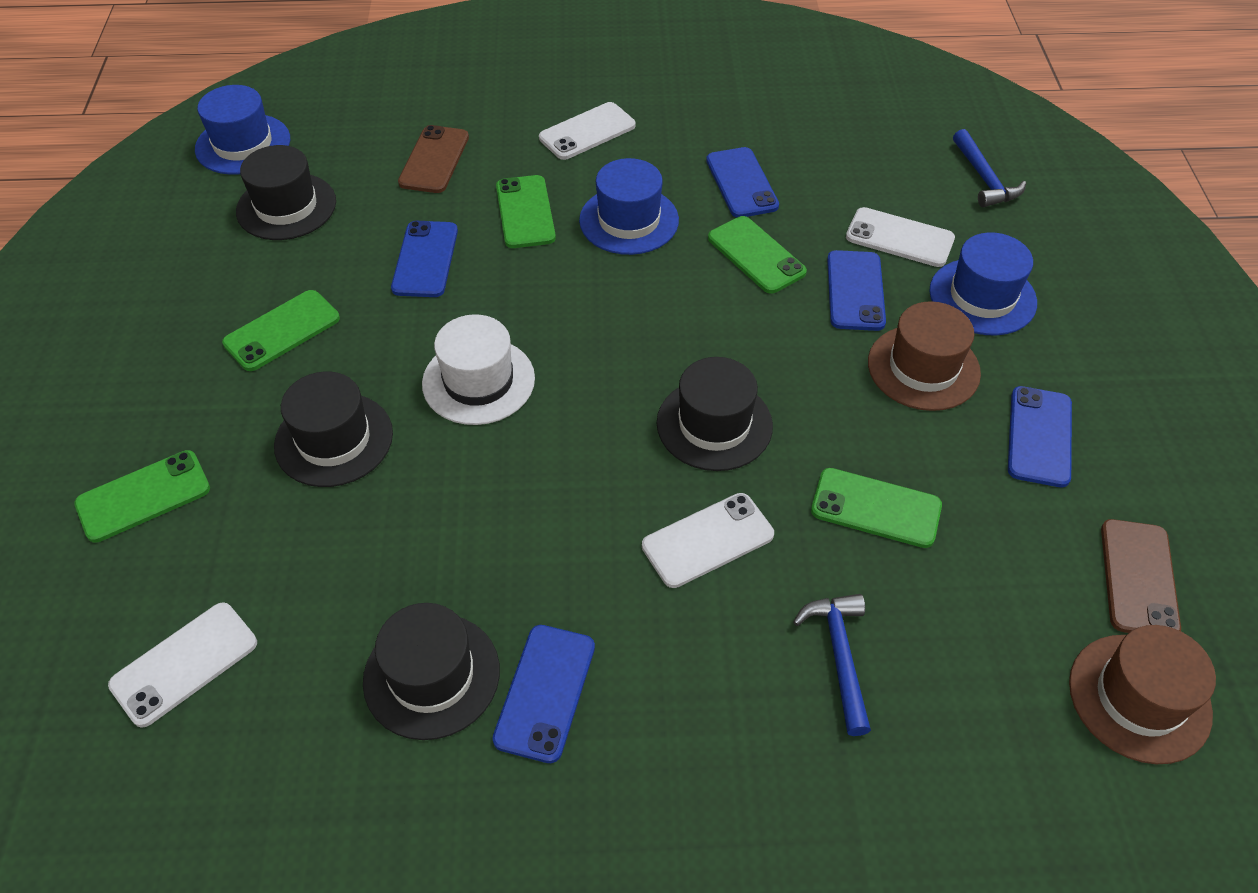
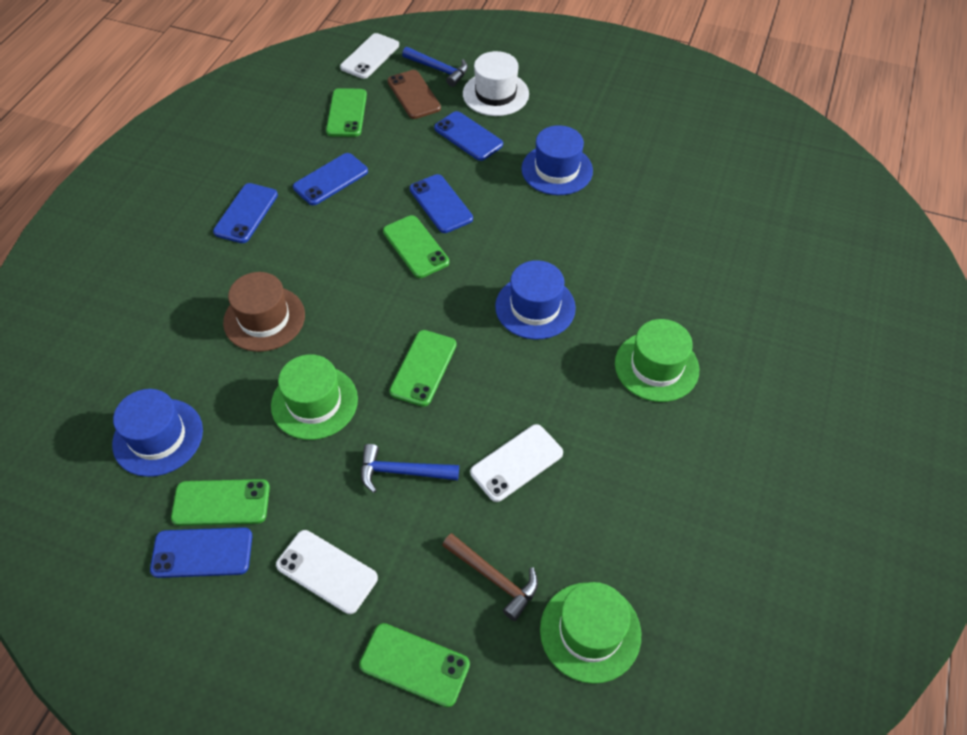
black hat: [236,145,336,240] [274,371,393,487] [363,603,500,740] [657,357,773,471] = 4 -> none = 0
brown hammer: none = 0 -> [442,533,538,621] = 1
brown hat: [868,301,981,411] [1069,625,1216,764] = 2 -> [223,272,305,352] = 1
brown phone: [398,125,469,193] [1101,519,1181,633] = 2 -> [387,70,441,119] = 1
green hat: none = 0 -> [271,354,358,440] [540,582,641,684] [615,319,699,402] = 3
white phone: [108,602,257,728] [539,102,636,160] [642,493,774,588] [846,207,955,267] = 4 -> [276,530,378,614] [340,33,399,79] [470,424,563,502] = 3

